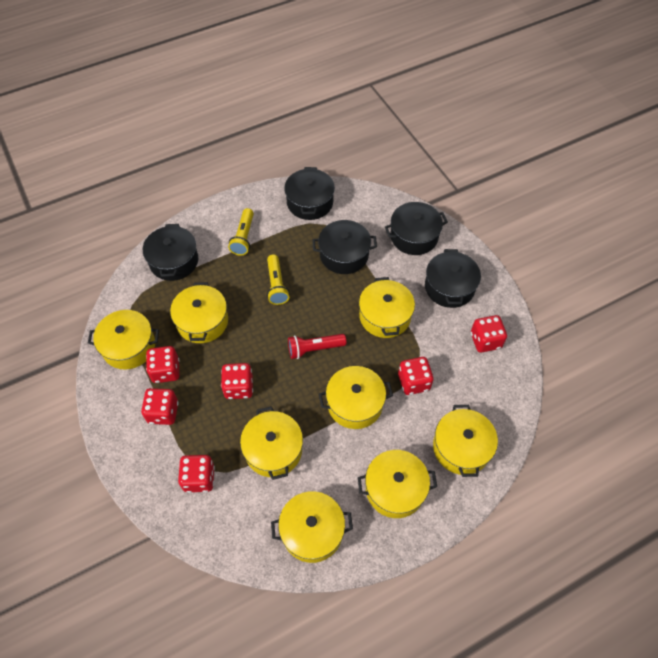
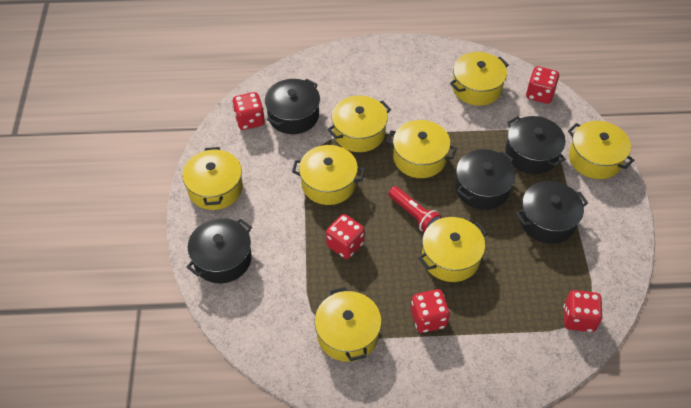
red dice: [141,388,178,425] [146,346,180,383] [178,455,215,493] [221,363,253,399] [398,357,434,395] [471,315,507,353] = 6 -> [232,92,265,130] [326,214,365,259] [411,289,450,333] [526,66,559,104] [564,290,603,332] = 5
yellow flashlight: [228,208,254,256] [267,254,290,305] = 2 -> none = 0

